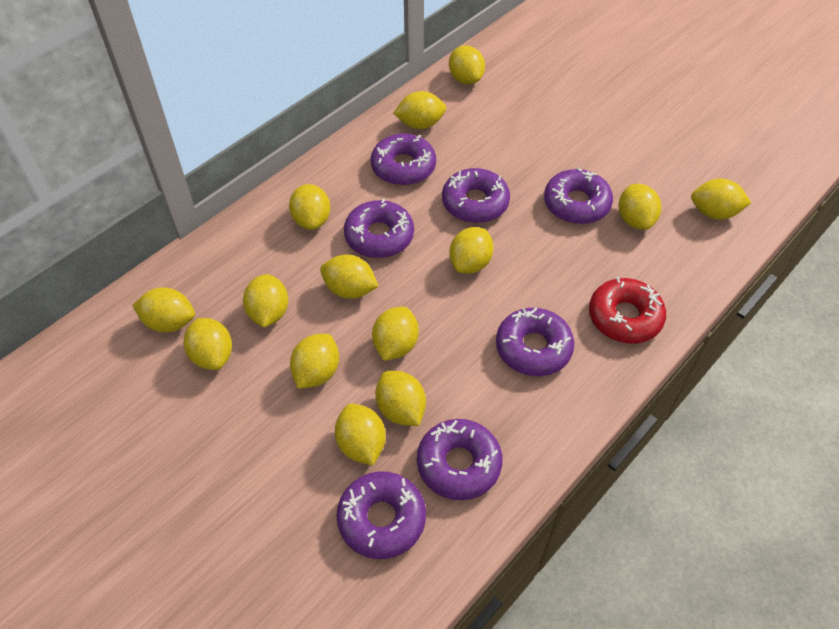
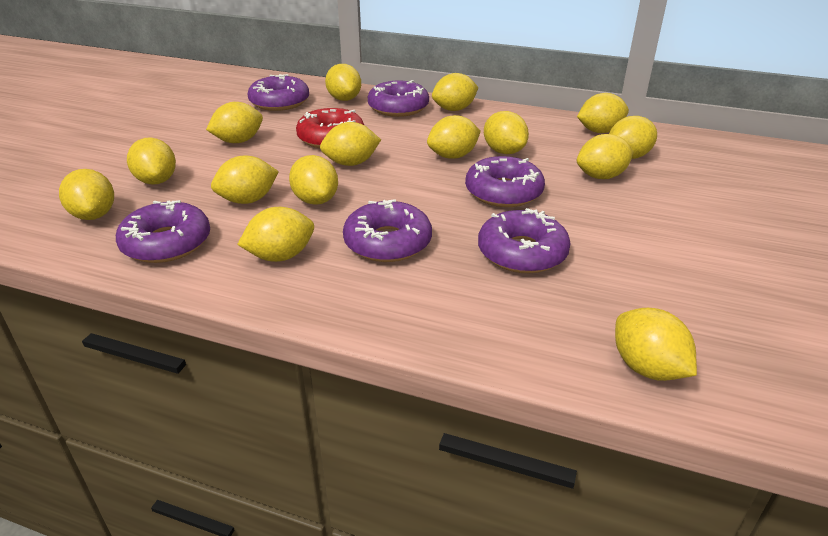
purple donut: [336,471,426,559] [344,198,414,258] [371,134,436,185] [417,419,503,500] [442,168,510,223] [496,308,574,376] [544,167,613,224] = 7 -> [116,200,210,263] [248,74,309,111] [343,199,432,262] [368,80,429,117] [465,156,545,207] [478,208,571,273] = 6
yellow lemon: [132,287,195,333] [184,318,232,370] [243,274,288,328] [289,184,330,230] [290,334,339,389] [320,254,379,299] [335,404,386,466] [372,307,419,361] [375,371,426,426] [393,91,446,129] [449,45,485,84] [449,227,494,274] [618,184,661,230] [691,179,751,220] = 14 -> [59,169,114,220] [127,137,176,185] [206,102,263,143] [211,156,279,204] [237,207,314,262] [289,155,338,205] [320,122,381,166] [325,64,361,101] [427,115,481,159] [432,73,479,111] [484,111,529,154] [577,93,629,133] [577,134,634,179] [609,116,657,159] [615,308,697,381] = 15

